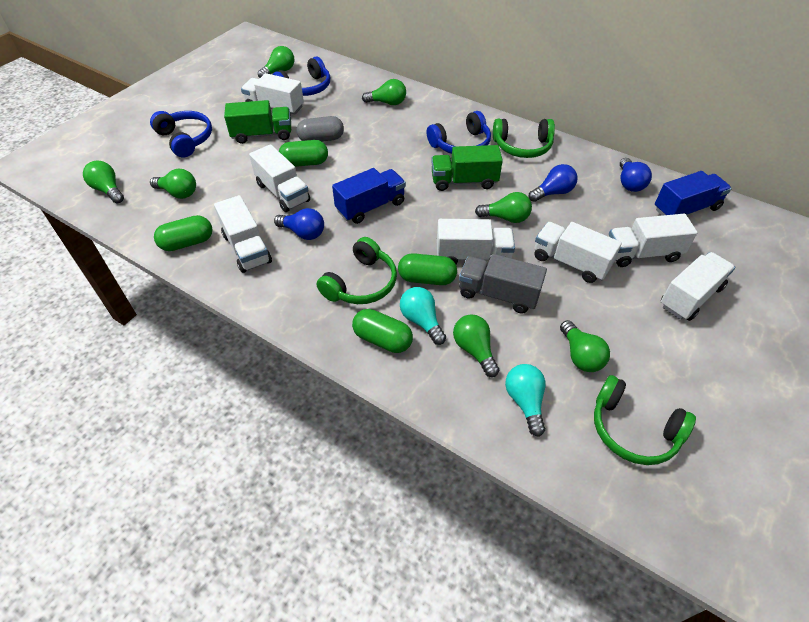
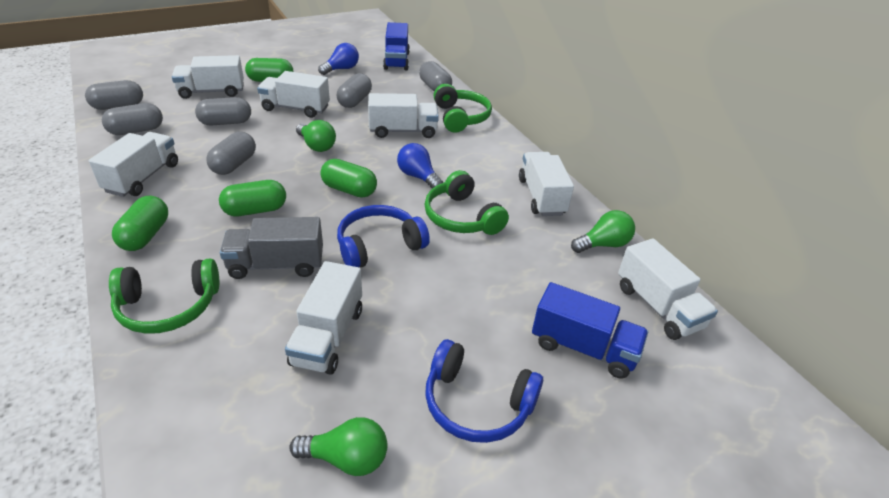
blue headphones: [150,111,212,158] [272,57,330,96] [427,111,491,154] = 3 -> [337,205,430,267] [425,339,543,443] = 2
blue light bulb: [274,208,324,240] [528,164,577,202] [620,158,652,192] = 3 -> [318,43,359,75] [397,143,443,189] = 2
green light bulb: [83,161,124,203] [150,169,196,199] [258,46,294,78] [362,79,406,105] [453,314,499,377] [475,192,532,223] [560,320,610,372] = 7 -> [289,417,387,476] [296,120,336,152] [571,210,635,253] = 3
green truck: [224,100,291,144] [431,145,503,191] = 2 -> none = 0
grey capsule: [297,116,344,142] = 1 -> [85,80,143,110] [102,103,163,135] [195,97,251,126] [206,132,256,175] [337,73,372,108] [419,61,452,91] = 6
turquoise light bulb: [400,287,446,345] [505,364,546,437] = 2 -> none = 0

